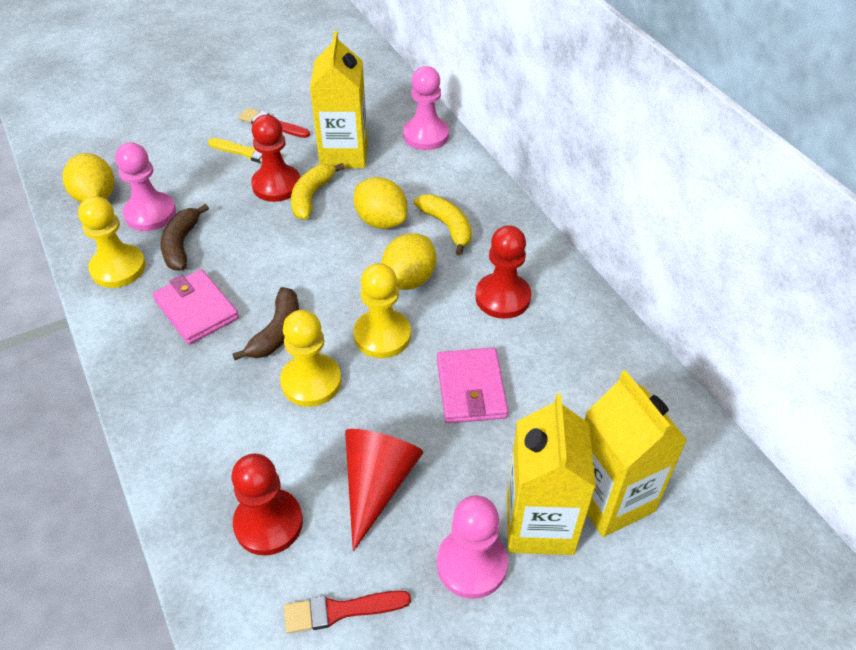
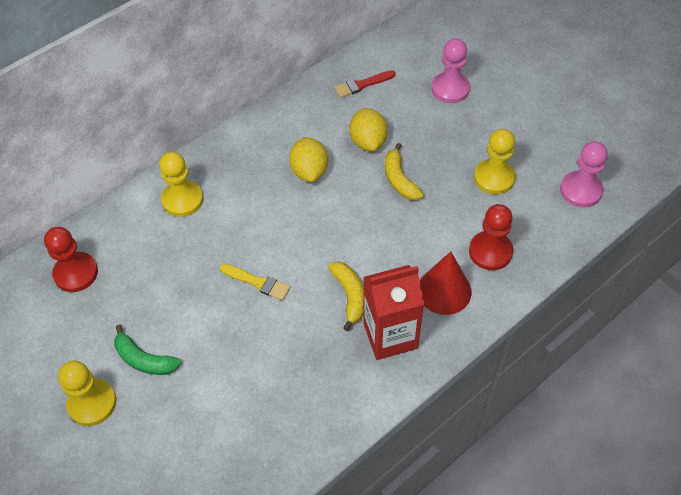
brown banana: [161,204,209,271] [232,287,299,360] = 2 -> none = 0
green banana: none = 0 -> [114,324,181,375] = 1
pink pawn: [115,142,176,231] [403,66,449,150] [437,495,508,599] = 3 -> [432,39,470,103] [560,141,608,208] = 2
pink wallet: [153,269,239,344] [437,348,508,423] = 2 -> none = 0
red brush: [238,108,310,138] [284,590,411,633] = 2 -> [334,70,396,98] = 1
red carton: none = 0 -> [363,265,424,360] = 1
red pawn: [232,453,303,556] [251,115,300,202] [475,225,531,319] = 3 -> [44,227,98,292] [469,204,513,270] = 2
yellow carton: [310,31,368,168] [507,394,596,555] [585,370,687,537] = 3 -> none = 0
yellow lemon: [63,153,114,203] [354,177,407,229] [381,233,436,290] = 3 -> [289,137,328,182] [349,108,388,151] = 2

